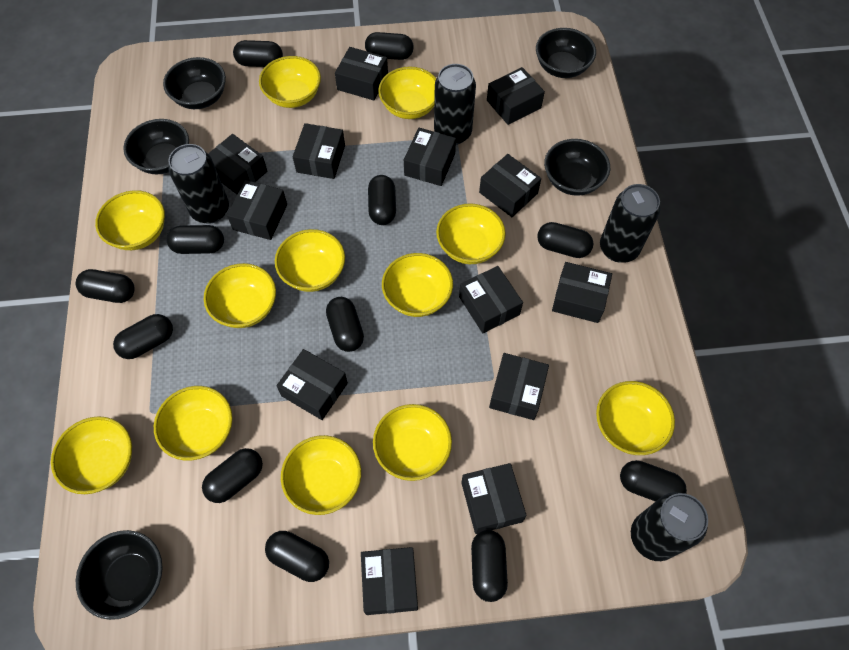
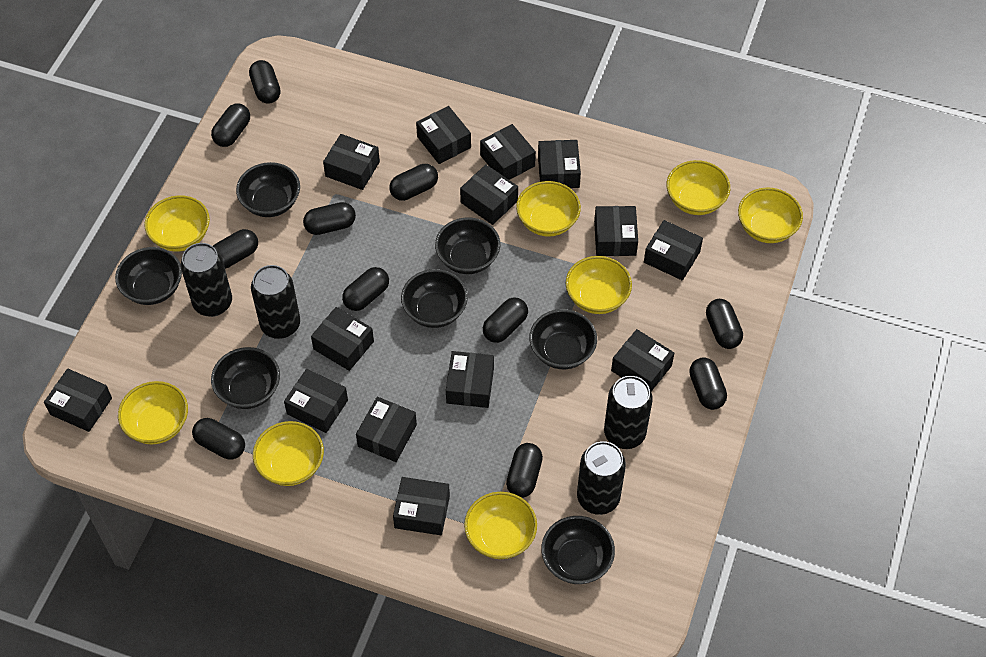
black bowl: [76,530,163,620] [123,119,189,175] [163,57,226,109] [536,28,596,78] [544,139,610,196] = 5 -> [115,247,182,305] [211,347,280,409] [236,162,300,217] [401,269,468,328] [435,218,500,274] [529,309,597,369] [541,516,615,584] = 7
black box: [208,134,267,194] [227,180,287,240] [276,349,348,420] [293,123,345,179] [335,47,388,100] [361,547,418,615] [404,128,456,186] [459,266,523,333] [461,463,527,534] [479,154,541,217] [487,67,545,125] [489,353,549,420] [552,262,612,323] = 13 -> [44,369,112,432] [284,369,348,433] [311,307,374,371] [323,134,380,190] [356,397,417,462] [393,477,450,535] [416,106,471,164] [446,351,494,408] [460,165,518,225] [480,124,536,180] [538,140,581,188] [594,206,638,256] [611,329,674,391] [644,220,703,280] = 14
black capsule: [76,269,135,303] [113,314,173,359] [166,225,224,254] [202,448,263,503] [233,40,283,67] [265,531,329,582] [326,297,364,352] [365,32,414,60] [368,175,396,225] [471,530,508,602] [537,222,594,258] [620,460,687,502] = 12 -> [192,418,245,459] [211,103,250,147] [213,229,258,269] [249,60,280,104] [303,202,356,235] [342,267,389,311] [389,164,438,201] [483,297,528,343] [506,443,543,498] [689,357,727,410] [706,299,743,349] = 11
yellow bowl: [51,416,132,494] [95,190,165,250] [154,386,233,461] [204,263,276,328] [259,56,321,108] [275,229,345,292] [281,435,361,515] [373,404,452,481] [378,66,436,119] [382,253,453,317] [436,203,506,264] [596,381,675,455] = 12 -> [118,381,188,444] [144,195,210,252] [253,421,324,486] [464,492,537,559] [516,181,581,237] [566,256,632,314] [667,160,730,215] [738,187,803,243] = 8

